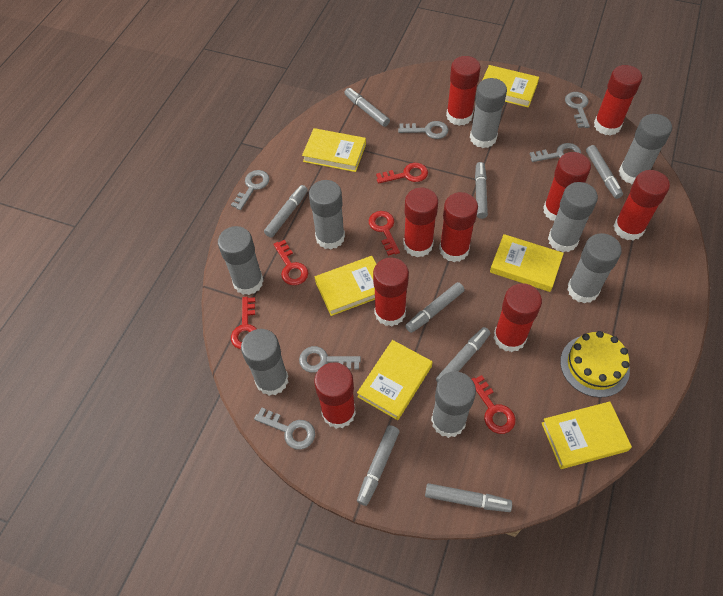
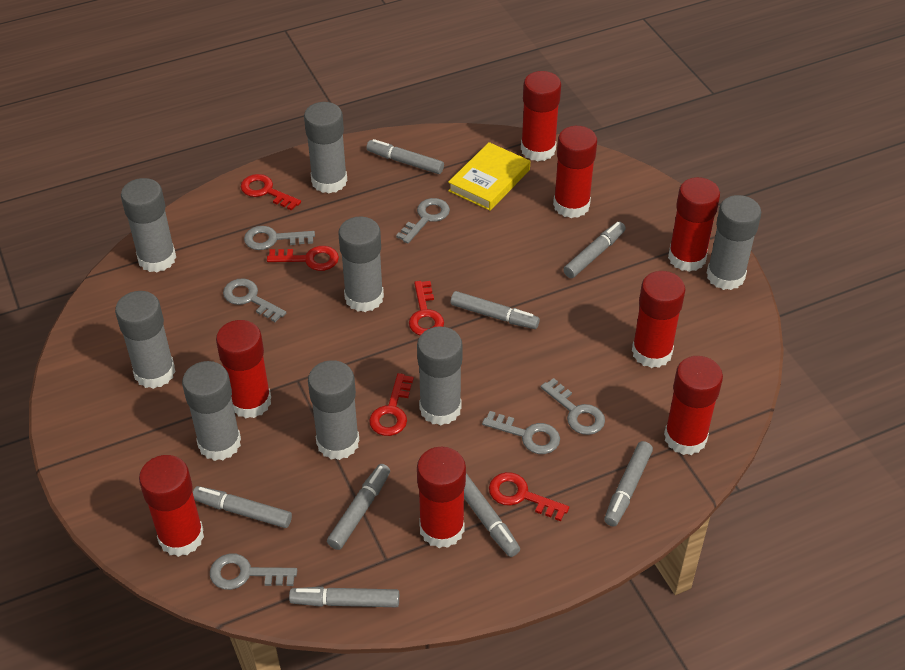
red glue stick: [314,362,356,429] [373,258,409,327] [403,187,438,257] [439,192,478,262] [446,56,481,126] [494,283,542,352] [543,152,591,221] [594,65,642,136] [613,170,670,241] = 9 -> [139,455,204,557] [216,320,271,418] [417,447,466,548] [521,71,561,161] [553,126,597,218] [632,271,685,368] [664,356,723,455] [668,177,720,272] = 8
yellow book: [302,128,366,172] [315,256,376,316] [357,340,432,420] [483,65,539,108] [490,234,564,292] [542,401,632,469] = 6 -> [448,142,530,211] = 1
yellow cake: [560,331,630,397] = 1 -> none = 0

